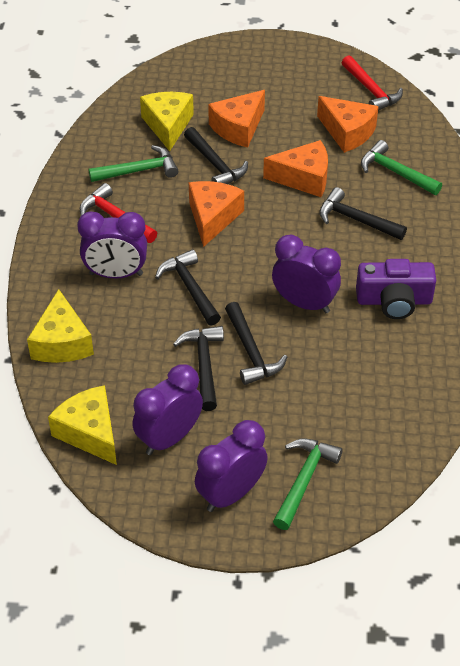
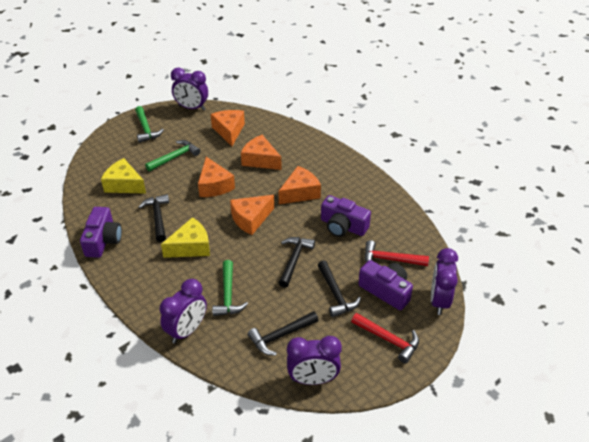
black hammer: [155,249,221,325] [173,326,224,411] [184,127,248,184] [225,302,287,385] [319,187,407,240] = 5 -> [138,194,169,242] [248,311,318,356] [279,237,315,288] [318,260,361,317] = 4
orange cheese: [189,181,244,247] [208,90,265,148] [263,140,328,197] [317,96,379,153] = 4 -> [198,157,235,197] [211,110,245,146] [230,195,274,235] [241,135,282,170] [279,166,321,204] = 5
purple camera: [356,259,436,319] = 1 -> [80,207,122,258] [321,195,371,237] [358,260,413,310] = 3
yellow cheese: [27,289,94,363] [48,385,117,465] [140,92,194,151] = 3 -> [101,158,146,193] [161,217,210,258] = 2

